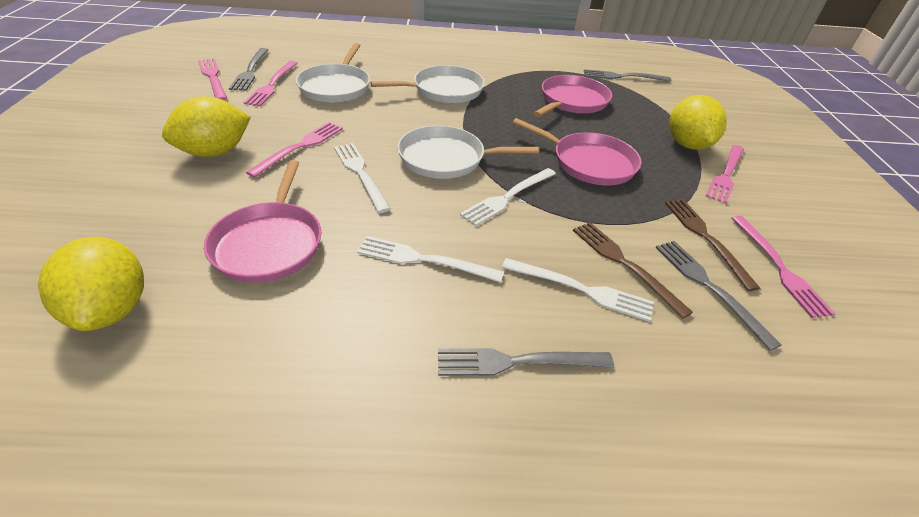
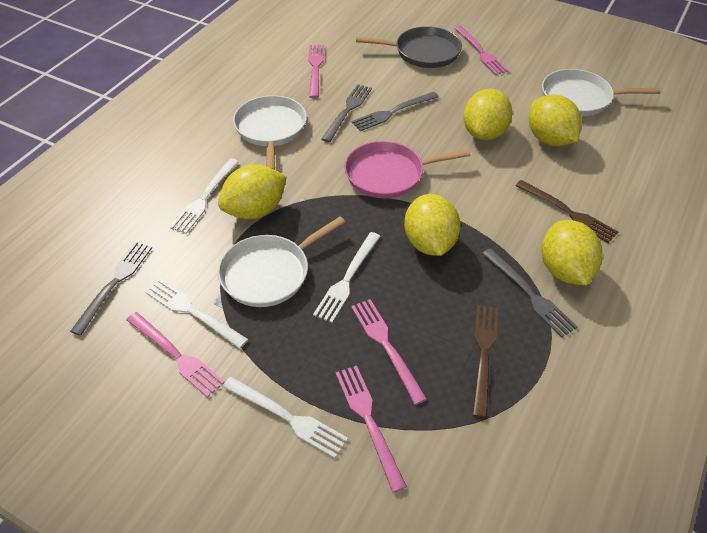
grey pan: none = 0 -> [356,26,462,68] = 1
pink pan: [204,160,321,283] [512,118,642,185] [534,75,612,117] = 3 -> [345,141,471,198] = 1
yellow lemon: [38,237,144,331] [162,96,251,157] [669,95,727,150] = 3 -> [218,164,287,219] [404,194,461,256] [463,89,512,140] [529,94,582,146] [541,220,603,285] = 5

